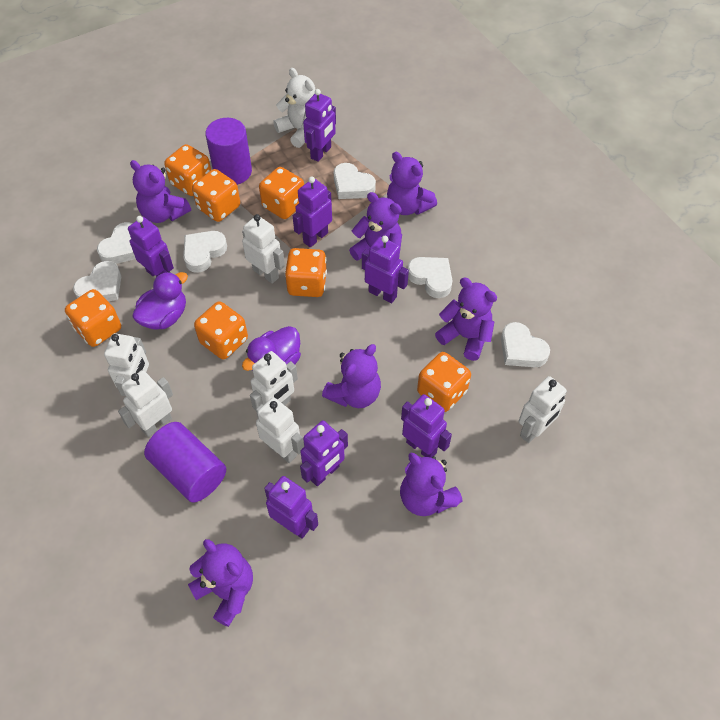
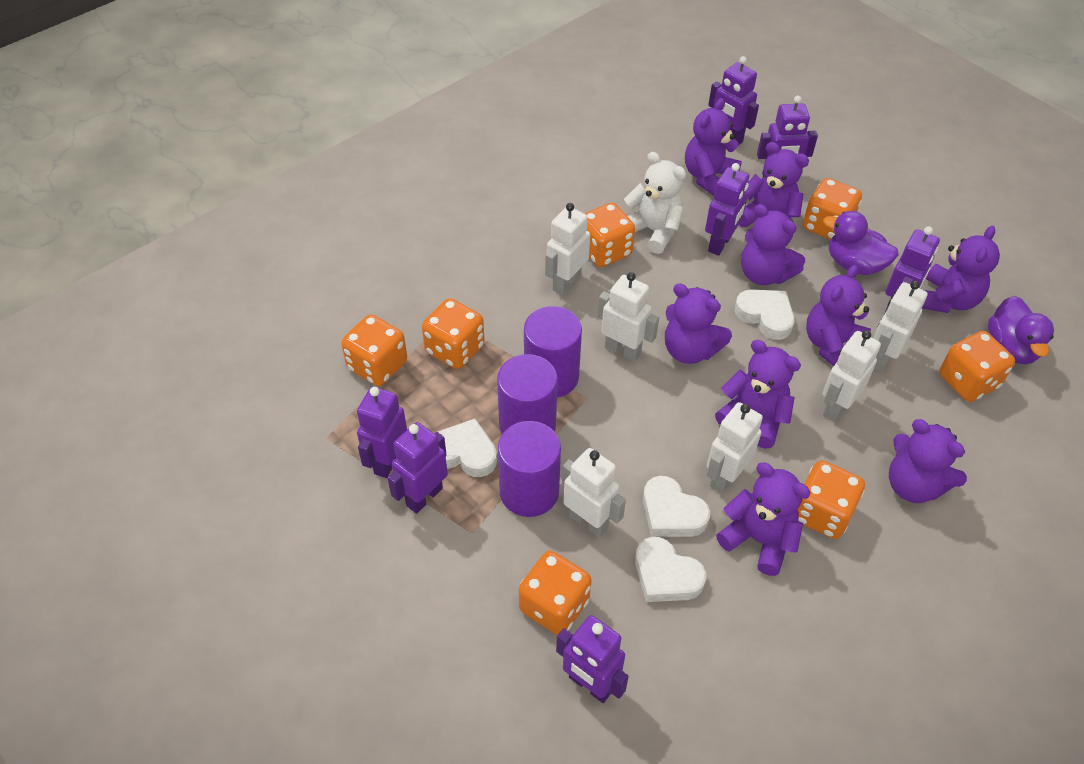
purple cylinder: [144,422,226,503] [205,118,252,185] = 2 -> [497,354,558,434] [498,421,561,517] [524,306,582,398] = 3
purple teddy bear: [130,160,191,223] [188,539,253,627] [322,344,381,408] [349,192,402,261] [387,152,437,215] [400,453,463,516] [435,277,497,361] = 7 -> [665,283,732,364] [685,98,742,196] [715,340,801,449] [716,462,810,576] [739,142,809,228] [741,204,805,285] [806,265,871,366] [889,419,967,503] [922,226,1000,313] = 9
white heart: [73,261,121,301] [97,222,136,264] [183,231,227,273] [334,163,376,199] [407,257,452,298] [501,322,550,367] = 6 -> [438,419,497,477] [635,537,706,602] [643,476,710,537] [734,289,795,340] = 4

